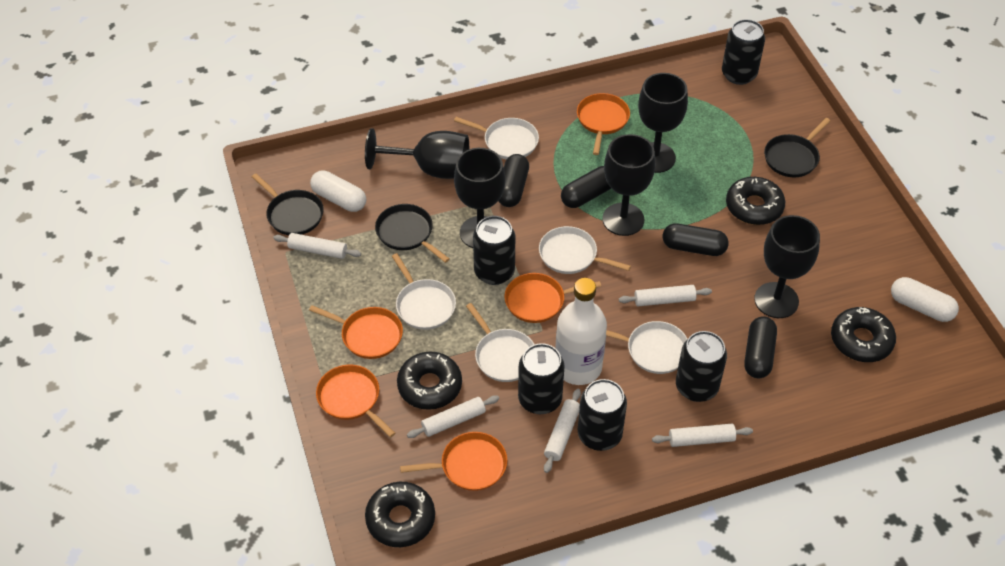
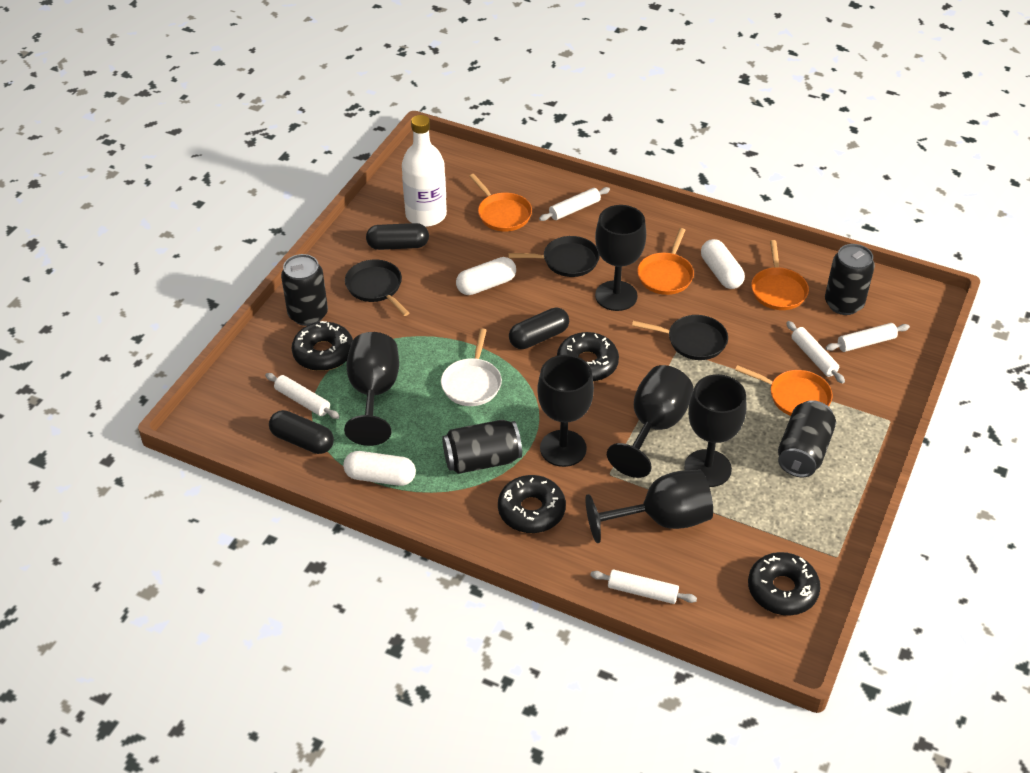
black can: [473,216,515,285] [518,343,565,414] [578,379,627,451] [676,331,727,402] [722,19,765,85] = 5 -> [281,254,328,326] [442,420,522,474] [778,400,836,477] [825,244,875,315] = 4
black capsule: [499,154,529,207] [561,166,611,208] [663,223,729,256] [744,316,777,379] = 4 -> [269,410,334,454] [366,223,429,250] [509,307,569,349] = 3
black goblet: [365,128,469,179] [454,148,505,248] [603,134,655,236] [638,73,688,173] [754,215,820,318] = 5 -> [344,332,399,446] [537,355,594,467] [585,469,713,543] [595,205,646,311] [607,365,694,478] [684,374,746,487] = 6
orange pan: [309,305,403,359] [316,364,395,438] [400,432,507,491] [504,273,601,323] [577,93,630,155] = 5 -> [469,174,532,231] [637,228,694,295] [735,365,833,416] [751,240,809,310] = 4
white capsule: [310,171,366,212] [891,277,959,322] = 2 -> [343,451,416,486] [456,257,516,295] [701,239,745,289] = 3
white pan: [392,253,456,330] [454,117,539,159] [466,303,535,382] [539,226,631,274] [606,321,688,374] = 5 -> [441,328,502,406] = 1

